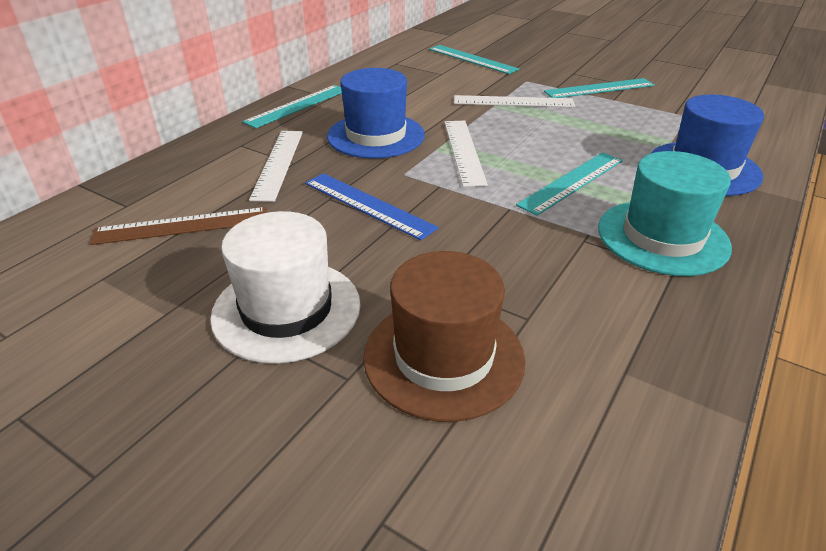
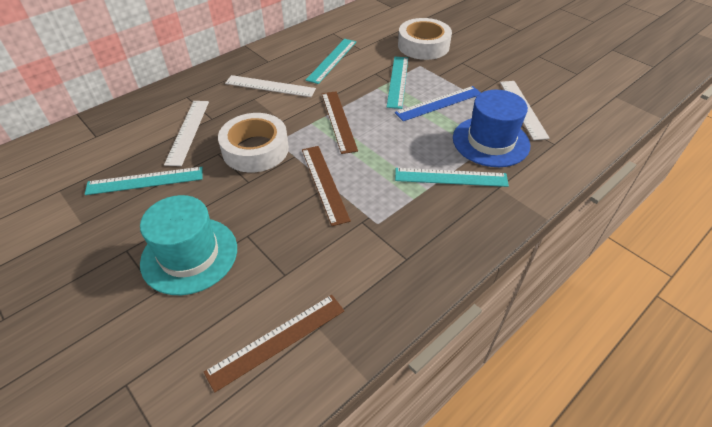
blue hat: [327,68,425,159] [650,95,764,196] = 2 -> [453,90,530,167] = 1
brown hat: [363,251,525,422] = 1 -> none = 0
brown ruler: [90,207,267,245] = 1 -> [204,295,344,393] [302,146,351,226] [322,91,358,154] = 3
white hat: [210,211,361,364] = 1 -> none = 0
white tape: none = 0 -> [218,113,289,172] [398,18,452,60] = 2

